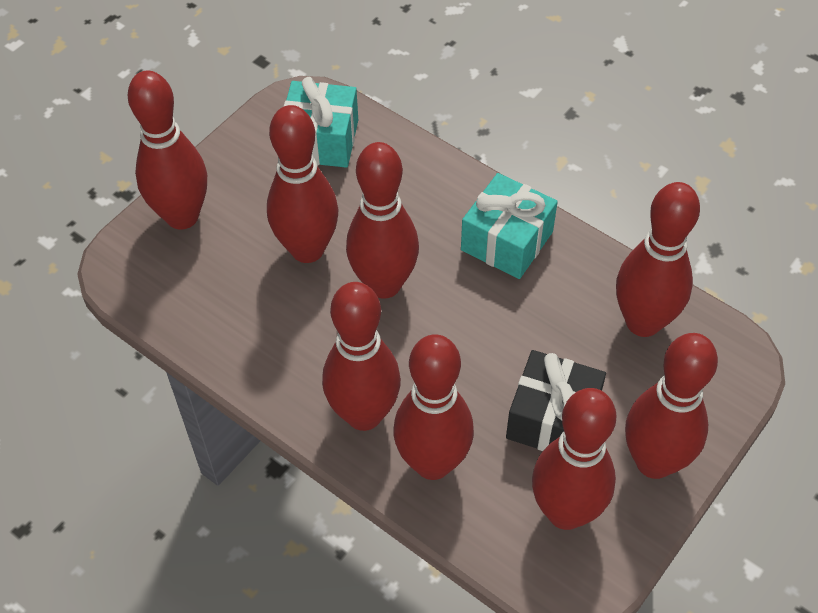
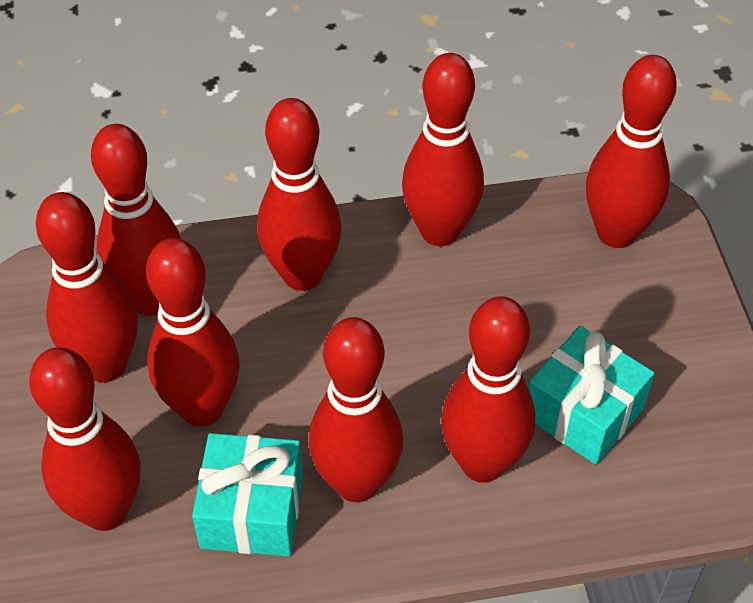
black gift: [506,350,606,451] = 1 -> none = 0
red bowling pin: [127,71,207,230] [267,105,338,263] [322,282,401,431] [346,142,419,299] [393,334,474,480] [532,388,616,530] [616,182,700,337] [625,333,718,479] = 8 -> [29,347,141,531] [36,192,138,382] [91,124,181,316] [146,238,240,427] [257,98,341,291] [309,317,403,502] [402,53,484,246] [441,296,535,483] [586,55,677,248] = 9

